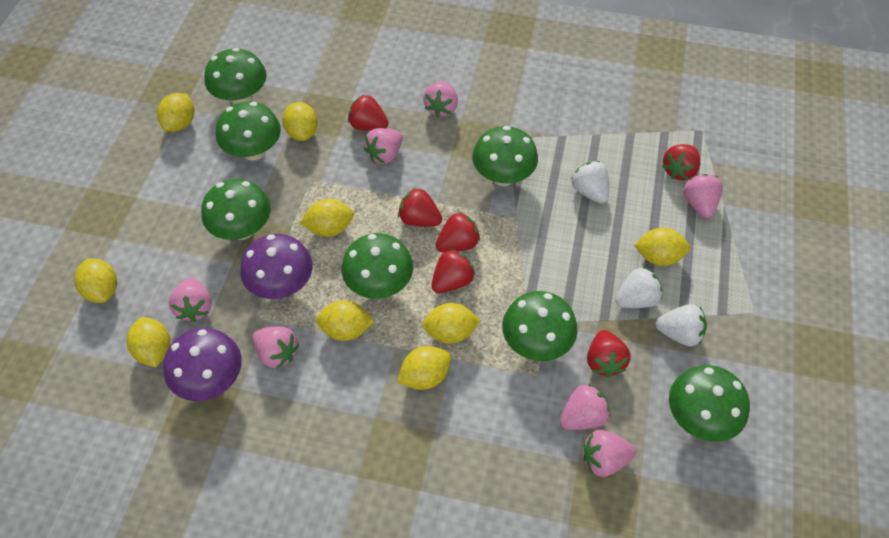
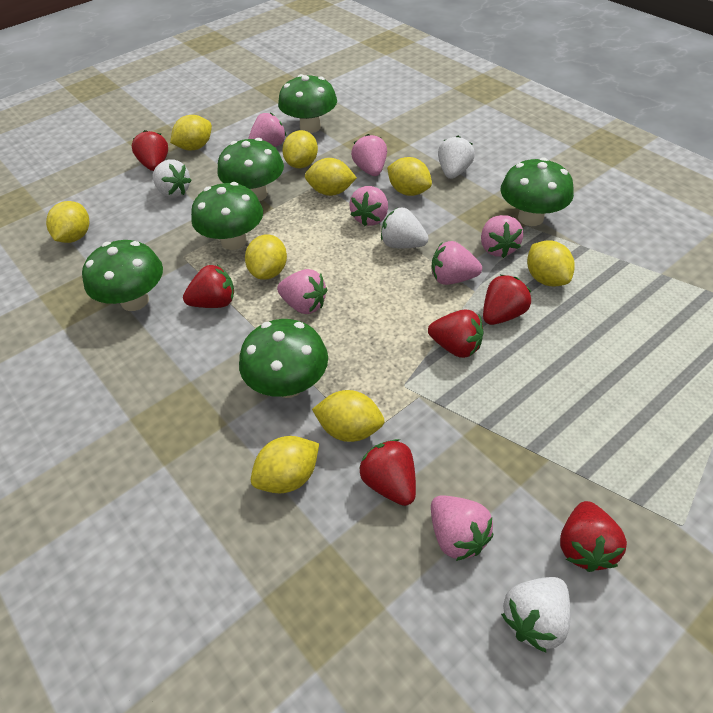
green mushroom: [201,179,271,240] [204,48,267,104] [216,102,281,161] [341,233,413,299] [472,126,538,186] [502,291,577,361] [669,365,750,442] = 7 -> [82,240,163,311] [191,182,263,250] [217,138,284,201] [239,319,328,398] [278,74,337,133] [501,157,574,226] = 6
purple mushroom: [163,328,242,401] [240,234,312,299] = 2 -> none = 0
white strawberry: [571,161,609,204] [615,267,662,308] [655,304,707,346] = 3 -> [153,159,192,198] [381,208,429,248] [438,136,475,179] [501,577,571,652] = 4

